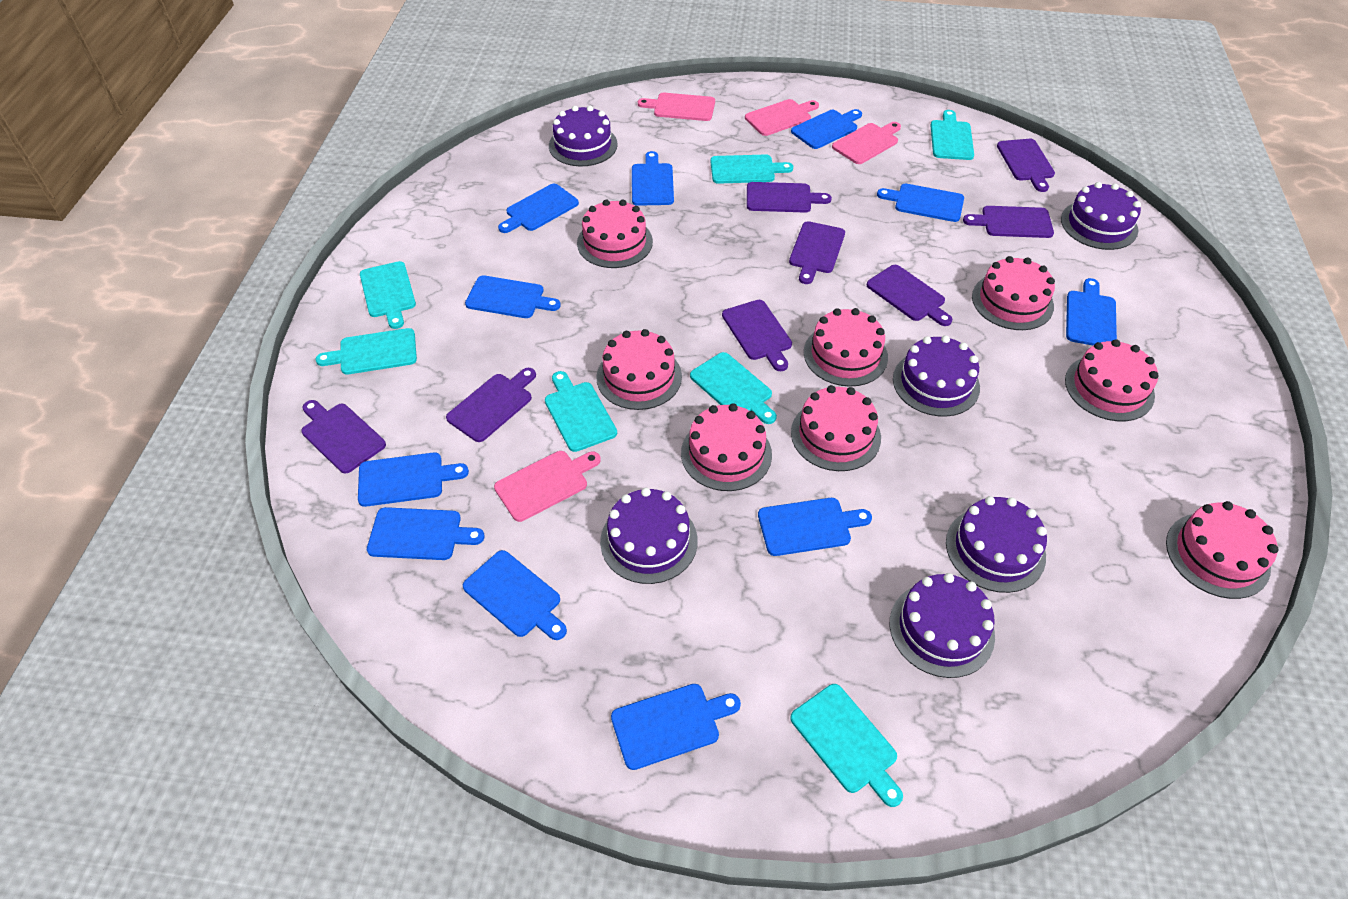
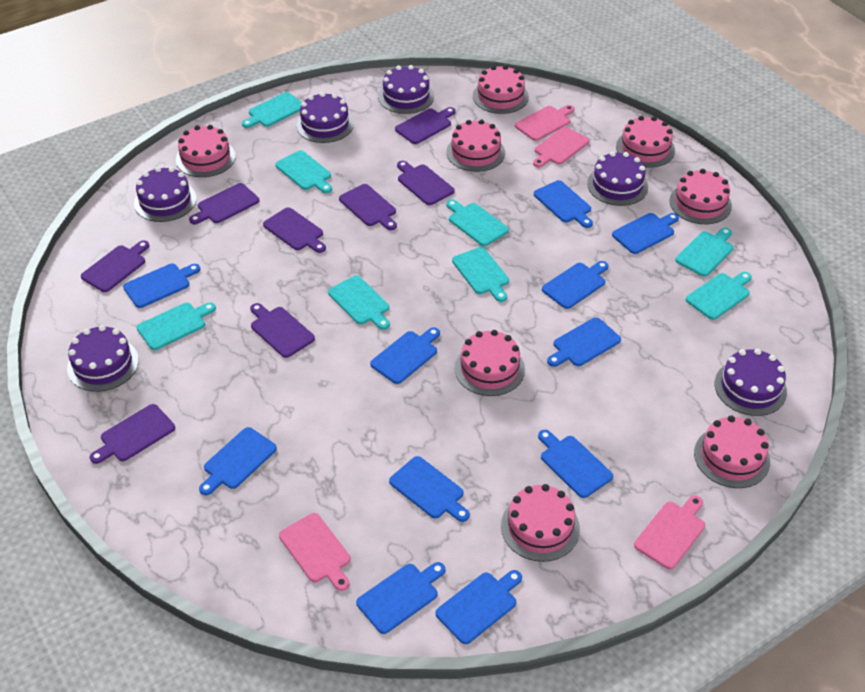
turquoise cutting board: [316,328,417,375] [360,261,416,329] [545,371,617,452] [690,352,777,424] [710,154,793,184] [790,684,903,807] [930,110,974,160] = 7 -> [137,302,216,350] [242,92,302,128] [275,150,332,193] [328,276,390,330] [446,199,509,246] [452,247,509,302] [675,228,734,277] [686,272,752,320] = 8

